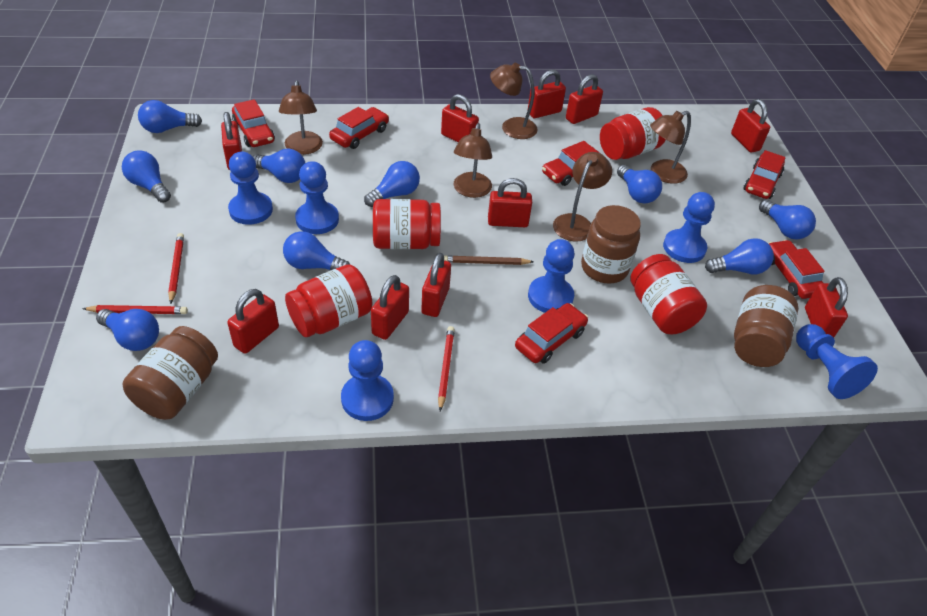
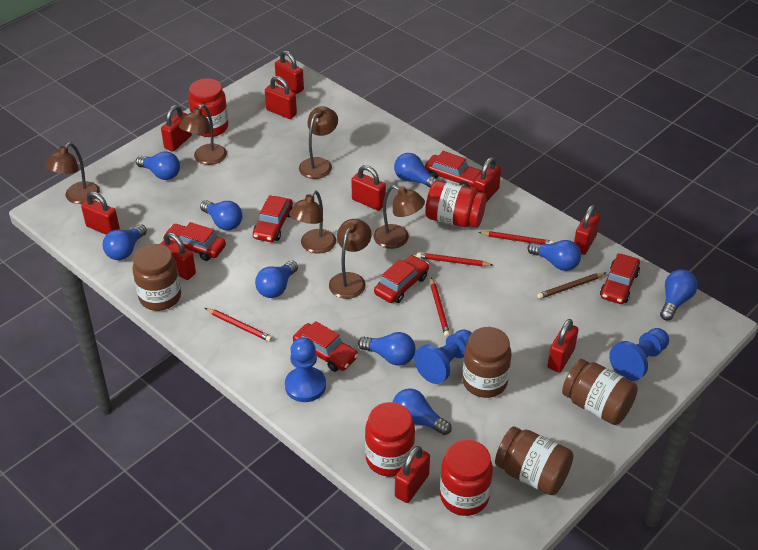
blue pawn: [228,152,273,225] [295,161,339,234] [341,340,394,421] [528,239,575,313] [663,192,715,263] [796,324,878,399] = 6 -> [285,337,326,402] [414,329,471,384] [609,328,669,381] = 3
brown jar: [122,326,218,420] [581,205,641,284] [734,285,798,367] = 3 -> [132,244,181,311] [462,327,512,398] [495,426,574,495] [562,359,638,425] = 4
brown lamp: [279,80,323,155] [454,123,492,198] [490,63,538,139] [553,152,612,242] [650,111,691,184] = 5 -> [45,142,100,204] [179,104,227,165] [289,191,336,254] [299,106,338,179] [329,219,372,299] [373,185,425,249] = 6
red pencil: [82,305,188,314] [168,233,184,304] [438,326,455,411] = 3 -> [205,308,272,342] [416,252,493,266] [431,278,450,337] [478,231,554,244] = 4

